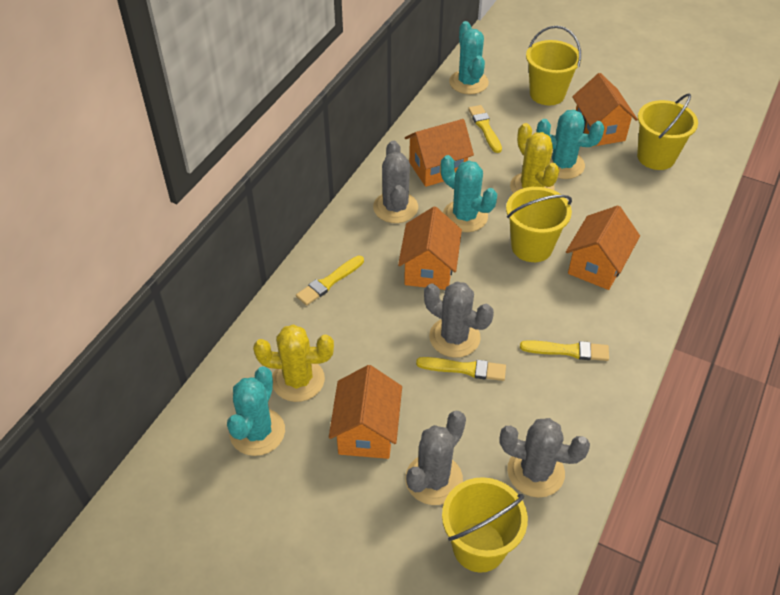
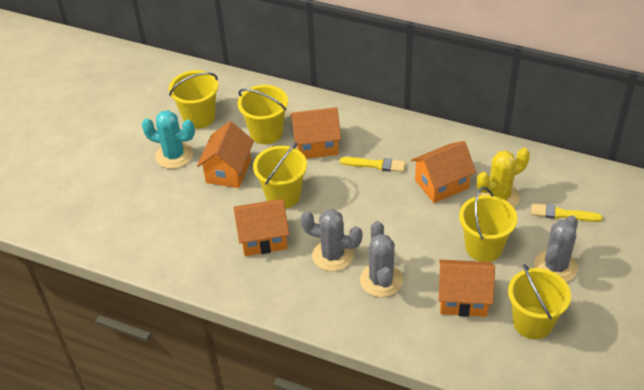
grey cactus: [373,141,418,223] [405,411,466,505] [424,282,494,358] [499,418,590,498] = 4 -> [300,209,363,271] [360,221,403,297] [534,215,578,282] = 3
turquoise cactus: [227,366,285,456] [440,155,497,232] [449,21,489,94] [537,110,605,179] = 4 -> [142,110,195,169] = 1
yellow brush: [296,256,364,306] [416,357,506,381] [468,105,502,153] [520,340,609,361] = 4 -> [340,157,405,172] [531,203,603,222] = 2
yellow bucket: [442,477,528,573] [506,187,572,262] [526,26,581,105] [637,93,698,170] = 4 -> [169,70,218,129] [238,85,288,144] [253,142,307,209] [459,187,517,262] [508,264,571,339] = 5
yellow cactus: [253,324,334,402] [510,123,559,193] = 2 -> [477,148,530,208] = 1

